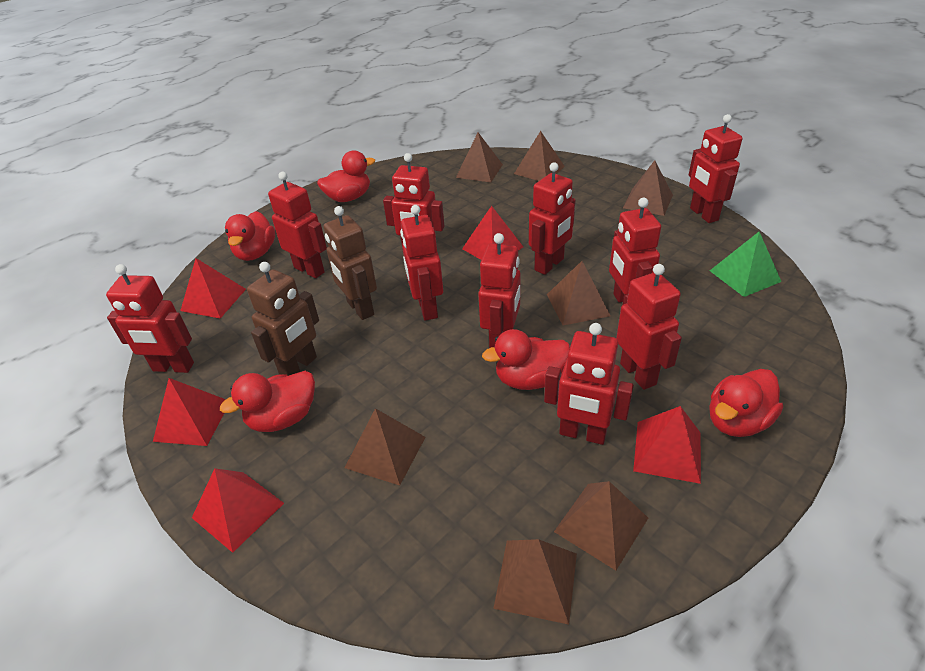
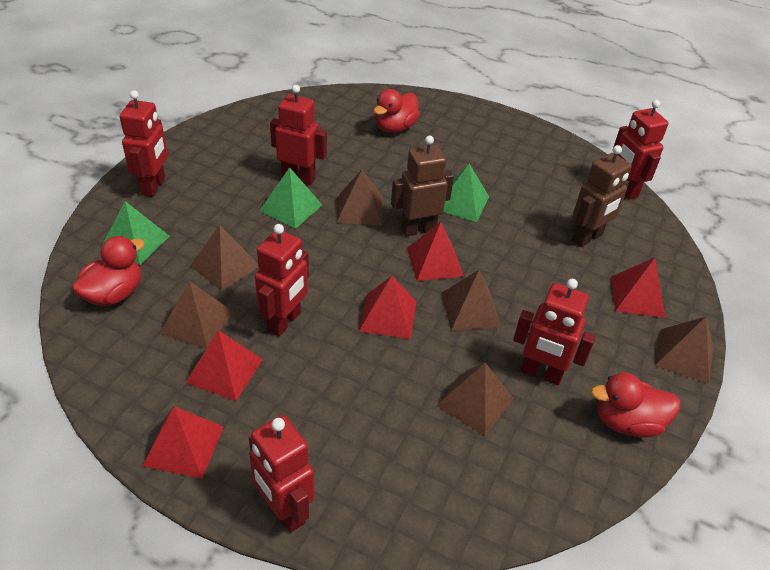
brown pyramid: [345,408,425,486] [456,133,503,182] [493,539,577,625] [514,131,565,181] [547,261,611,325] [554,481,648,570] [623,160,673,216] = 7 -> [160,281,233,349] [190,225,259,291] [336,170,383,225] [436,363,514,436] [441,270,501,330] [655,317,714,384] = 6
green pyramid: [710,232,782,297] = 1 -> [100,201,170,265] [260,167,322,229] [444,164,489,222] = 3
red duck: [220,371,315,432] [225,211,275,261] [317,151,375,202] [482,329,570,390] [709,369,783,437] = 5 -> [72,236,145,306] [374,89,420,133] [591,372,680,438] = 3
red robot: [106,264,194,373] [268,172,327,278] [383,153,445,250] [400,205,443,321] [478,233,521,348] [529,162,576,275] [544,323,634,445] [609,197,661,305] [616,264,682,390] [688,114,742,223] = 10 -> [120,90,168,197] [249,415,314,533] [255,224,309,336] [270,85,327,185] [513,279,596,386] [613,100,669,200] = 6

